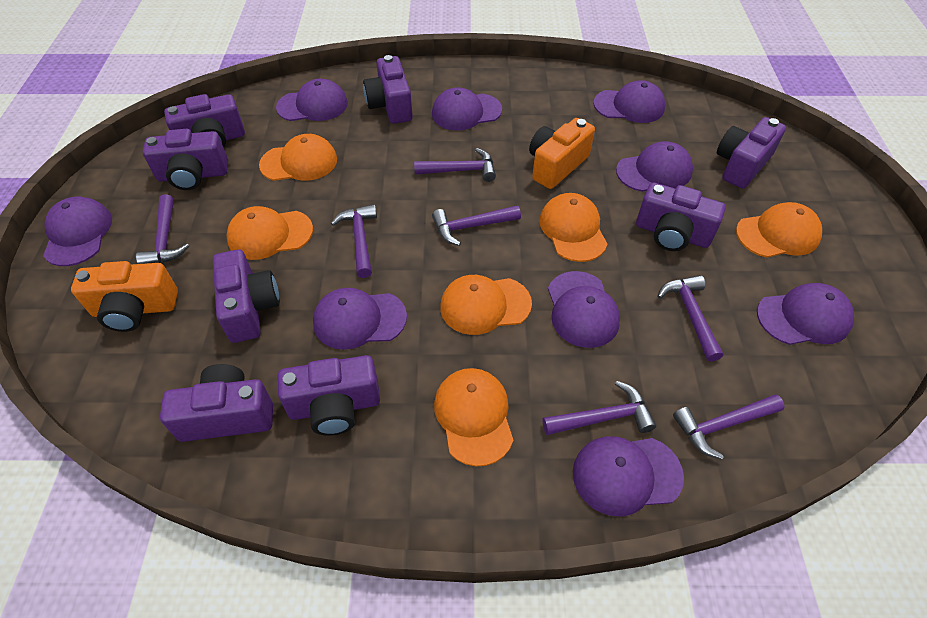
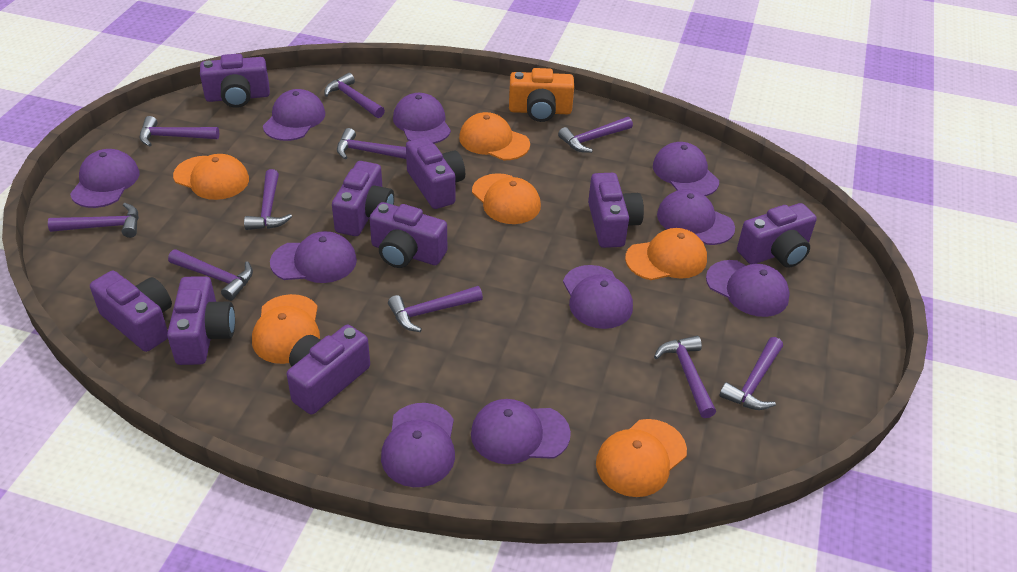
orange camera: [71,261,178,332] [529,118,595,189] = 2 -> [509,68,574,122] = 1
purple camera: [143,129,228,190] [160,364,273,442] [164,94,245,147] [213,250,280,343] [278,355,380,436] [363,55,413,124] [636,183,726,251] [717,117,786,188] = 8 -> [90,271,172,352] [167,276,235,365] [200,54,270,108] [287,325,370,414] [332,161,394,236] [369,202,447,268] [406,137,465,209] [588,173,644,248] [737,203,817,268] = 9
purple cap: [43,197,112,266] [276,78,348,121] [313,288,407,350] [432,87,502,131] [548,271,620,348] [573,436,684,516] [593,80,665,123] [616,141,693,192] [757,283,854,345] = 9 -> [70,149,139,208] [263,89,325,141] [270,231,357,283] [381,403,455,487] [393,93,451,144] [471,399,571,464] [563,265,633,329] [653,142,719,196] [657,189,735,245] [706,260,790,317] = 10
purple hammer: [136,194,189,264] [331,204,377,278] [414,148,496,182] [432,205,521,246] [543,381,656,435] [657,275,723,362] [673,394,785,459] = 7 -> [48,203,139,238] [140,116,219,147] [168,249,253,301] [244,169,292,230] [324,73,385,118] [337,128,406,159] [388,286,483,332] [558,117,633,153] [654,336,716,418] [719,337,783,410] = 10

